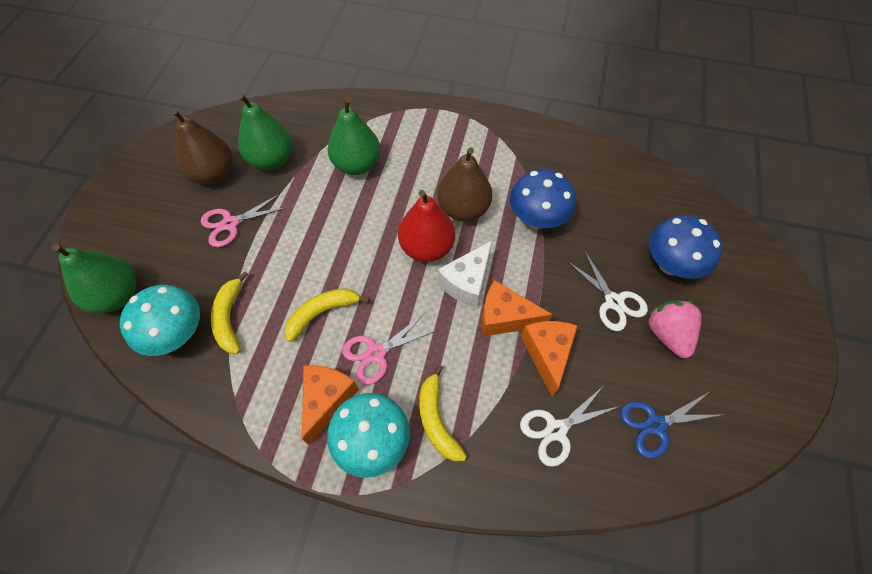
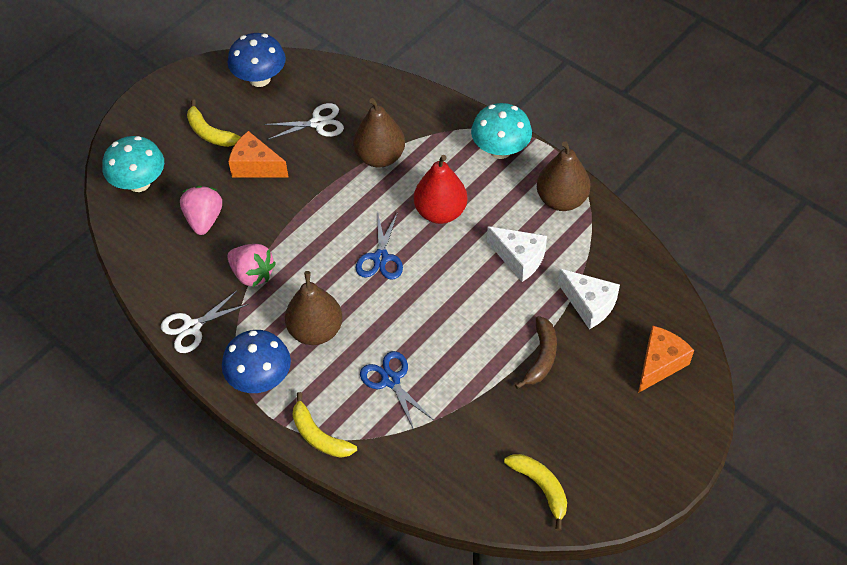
blue scissors: [620,392,721,458] = 1 -> [356,211,403,279] [360,351,432,430] = 2
brown banana: none = 0 -> [515,316,557,389] = 1
brown pear: [171,109,232,184] [437,147,492,221] = 2 -> [285,271,343,345] [353,98,405,168] [537,141,591,211] = 3
green pear: [51,244,137,313] [238,93,292,170] [328,97,381,175] = 3 -> none = 0
orange cheese: [302,365,359,445] [482,280,553,336] [521,321,578,397] = 3 -> [228,131,288,177] [638,325,694,393] = 2
pink scissors: [201,194,286,247] [342,313,437,385] = 2 -> none = 0
pink strawberry: [647,301,701,358] = 1 -> [180,186,222,235] [227,244,276,287] = 2
white cheese: [438,241,492,308] = 1 -> [487,226,547,282] [558,269,620,329] = 2

